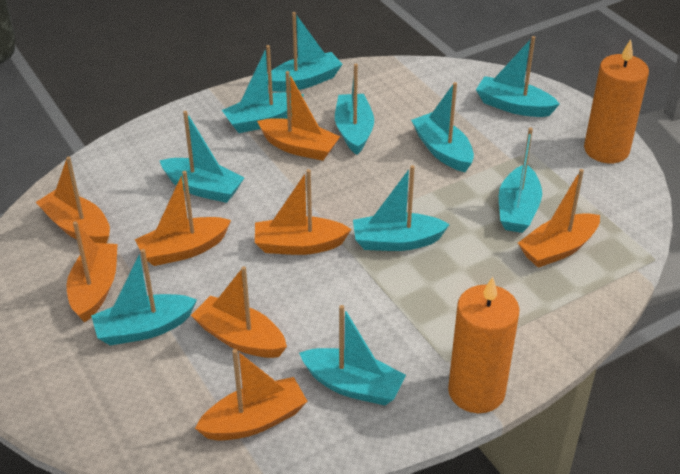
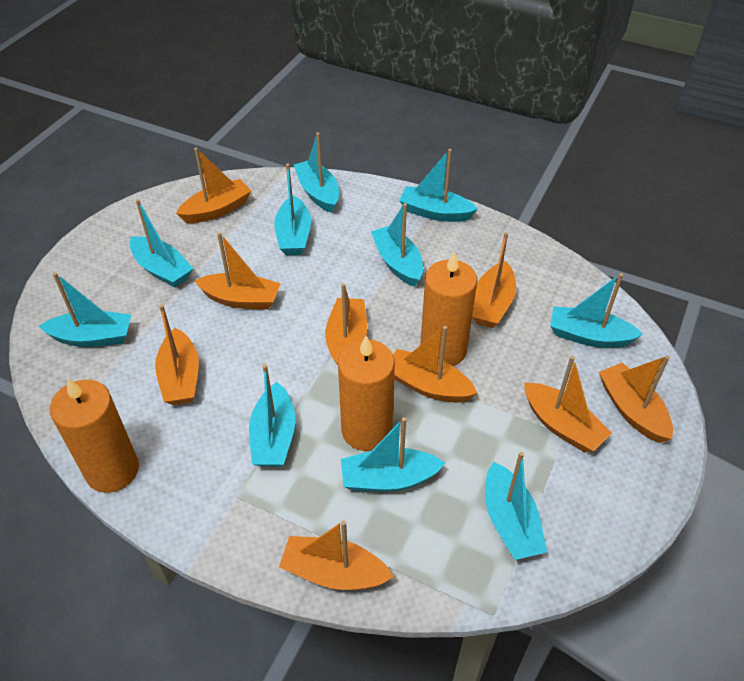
orange boat: [36,157,110,243] [67,221,117,323] [135,171,231,266] [191,266,287,358] [195,349,308,441] [255,169,352,255] [257,71,340,161] [518,169,600,268] = 8 -> [155,304,199,405] [176,147,251,223] [195,232,281,310] [279,520,394,590] [325,283,367,365] [393,326,477,403] [472,232,516,328] [524,356,612,453] [599,355,673,443] = 9
orange candle: [448,277,519,413] [584,39,649,163] = 2 -> [50,378,139,493] [338,336,395,451] [420,252,477,366] = 3

